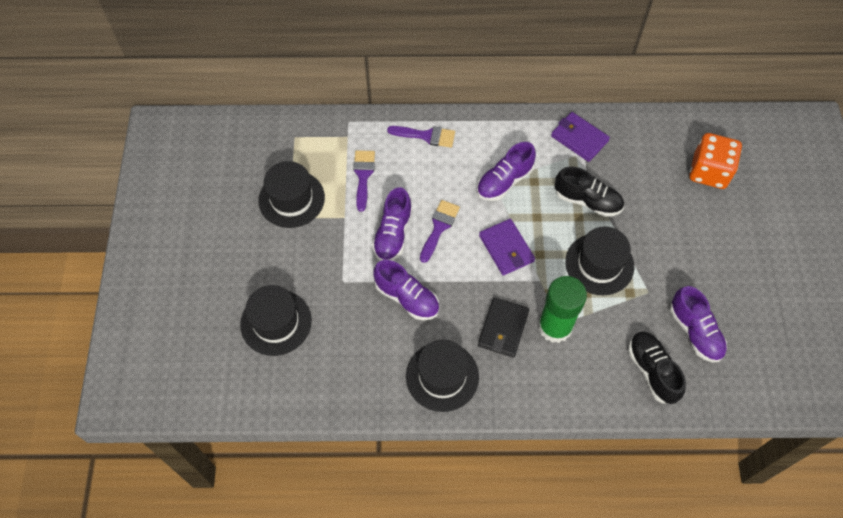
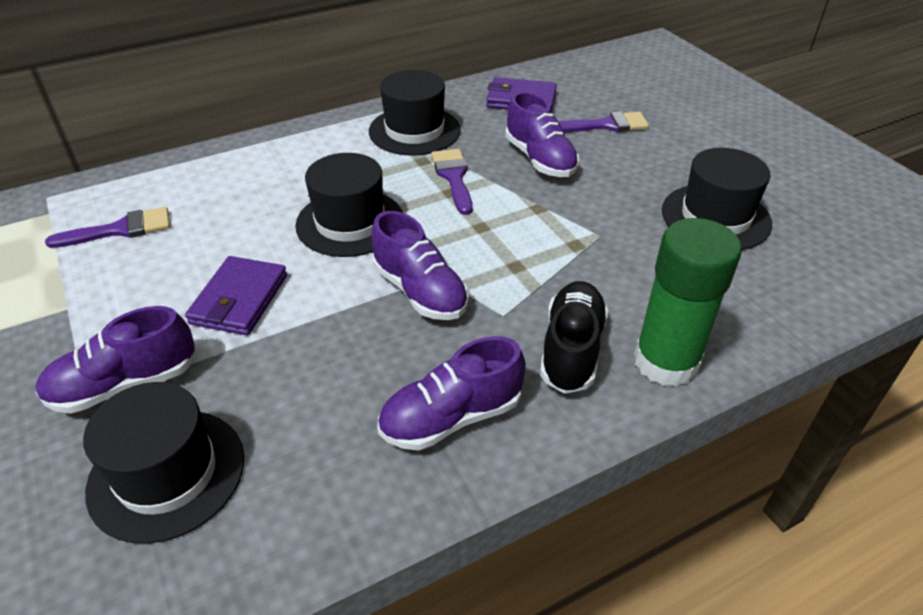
black shoe: [555,166,624,217] [628,331,686,404] = 2 -> [540,281,608,394] = 1
black wallet: [478,298,529,358] = 1 -> none = 0
orange dice: [690,133,742,189] = 1 -> none = 0

